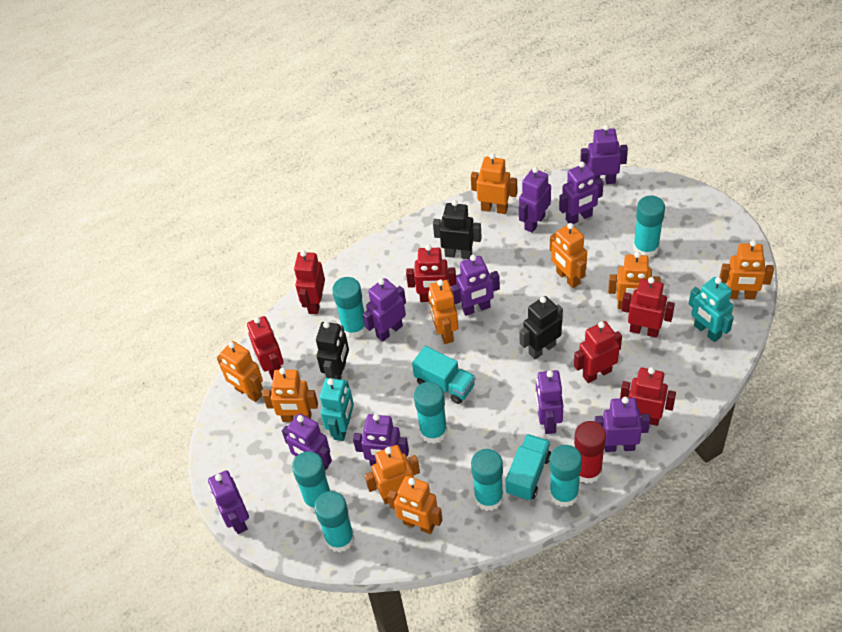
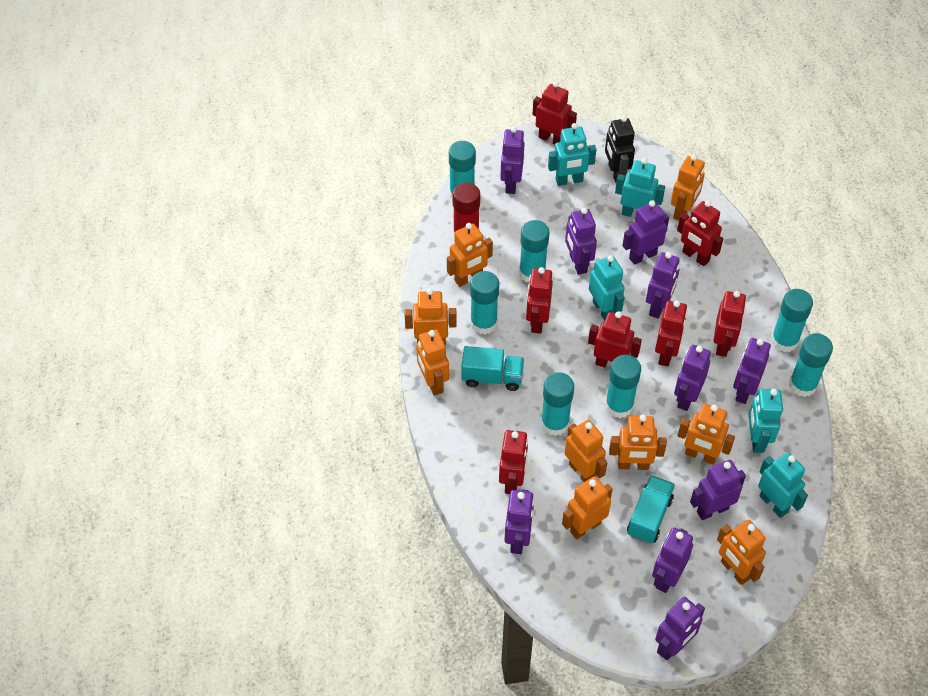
black robot: [316,322,349,380] [433,200,482,259] [520,296,563,359] = 3 -> [605,116,635,183] = 1
red robot: [247,316,284,380] [294,250,325,314] [406,244,456,302] [574,321,622,383] [620,367,676,426] [622,277,675,338] = 6 -> [499,430,528,494] [526,267,553,333] [532,81,577,144] [588,311,642,367] [655,300,687,366] [677,201,723,266] [713,291,746,357] = 7
turquoise robot: [320,378,354,441] [689,277,734,342] = 2 -> [548,123,596,186] [589,255,625,321] [615,158,665,217] [749,389,783,453] [758,452,808,518] = 5

